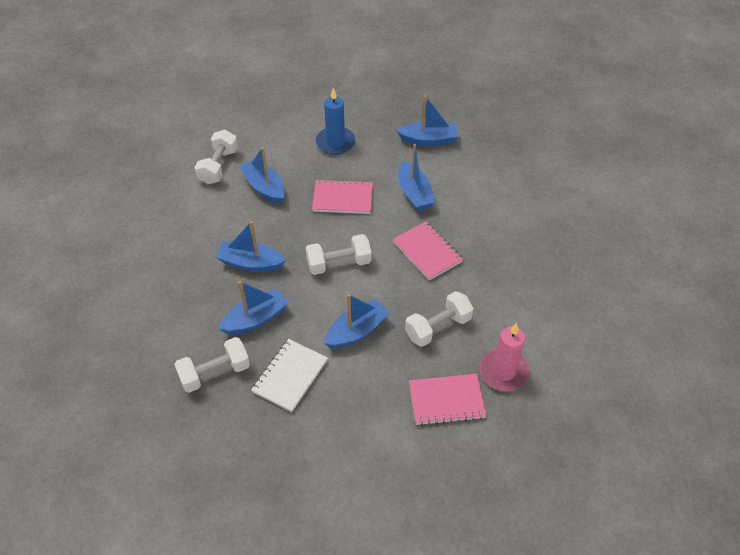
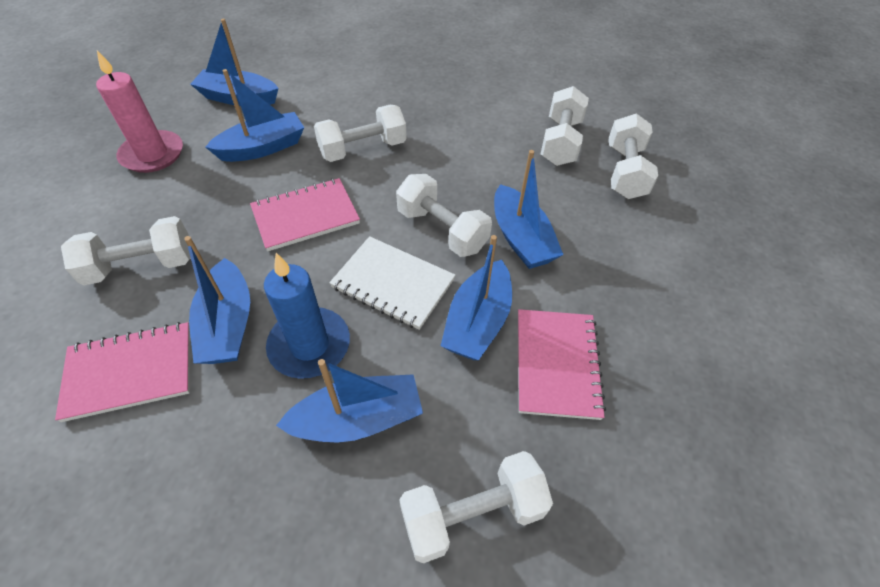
white dumbbell: [174,337,250,393] [195,130,238,184] [306,234,371,275] [405,291,473,347] = 4 -> [61,216,190,286] [314,105,407,162] [396,174,492,257] [399,451,553,563] [541,86,589,166] [609,113,658,199] = 6

